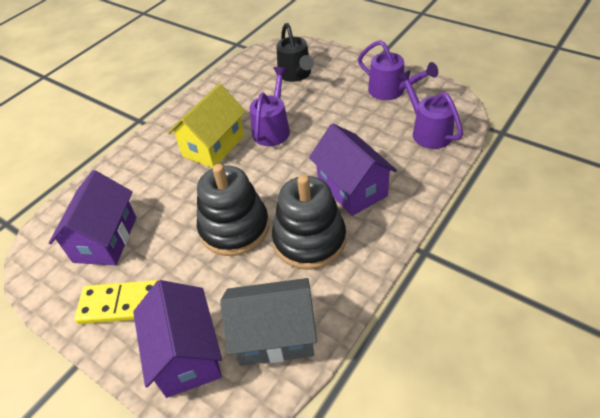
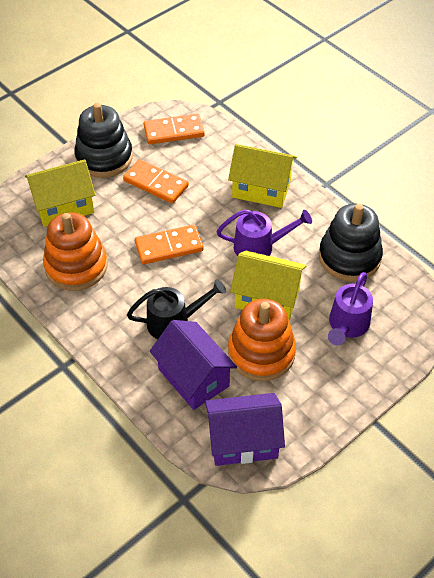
grey house: [220,278,317,366] = 1 -> none = 0
orange domino: none = 0 -> [123,159,189,204] [135,224,204,264] [143,113,205,144] = 3
orange stacking toy: none = 0 -> [43,212,108,291] [228,299,296,381] = 2
purple house: [49,170,137,265] [133,280,222,398] [309,124,397,216] = 3 -> [150,320,237,410] [205,393,285,466] = 2
purple watering can: [250,67,290,146] [358,40,438,100] [397,70,463,149] = 3 -> [217,209,312,256] [328,272,373,346] = 2
yellow domino: [75,280,159,324] = 1 -> none = 0
yellow house: [168,84,246,168] = 1 -> [25,159,95,227] [228,144,297,208] [230,251,307,321] = 3

